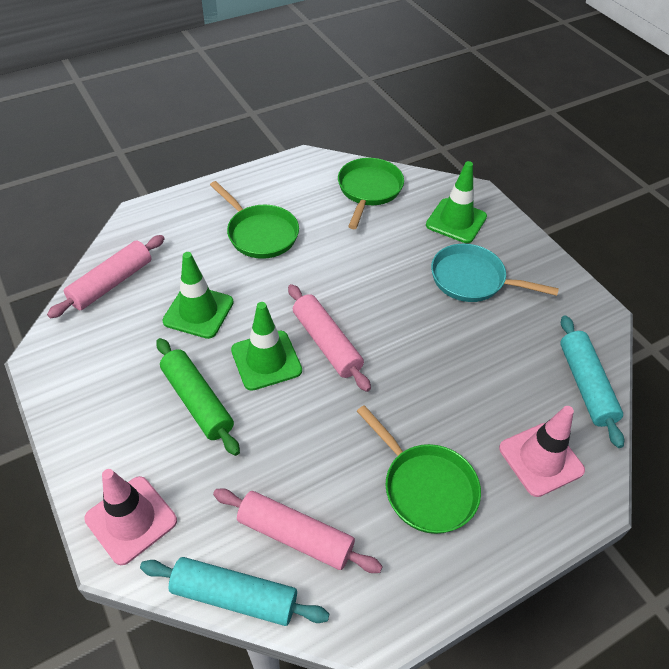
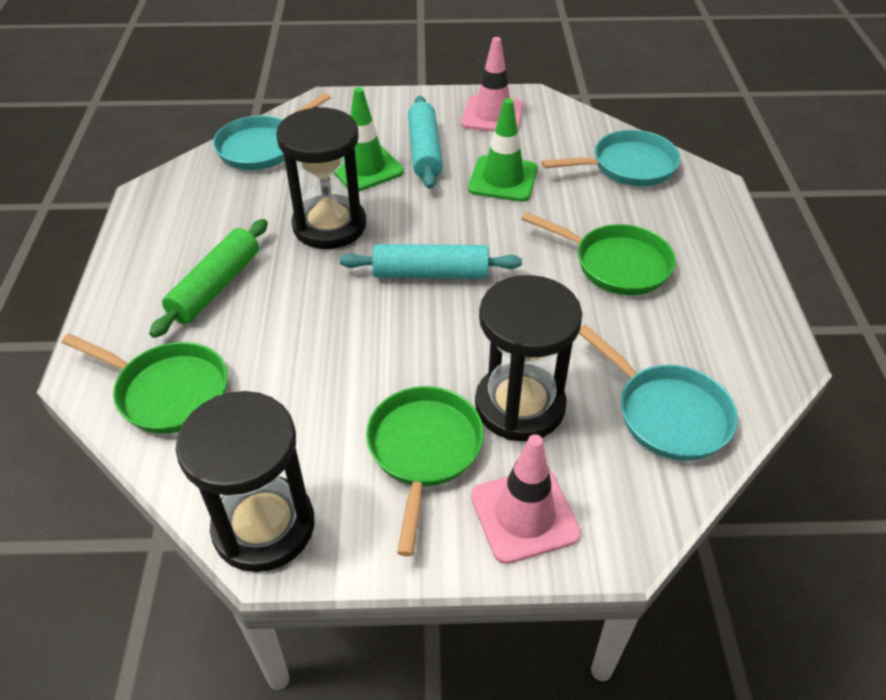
black hourglass: none = 0 -> [176,391,314,572] [276,107,366,249] [475,275,582,441] = 3
green traffic cone: [162,252,234,339] [231,302,302,391] [426,161,487,243] = 3 -> [334,87,404,191] [468,98,538,202] = 2
pink rolling pin: [47,235,165,319] [213,488,383,573] [288,284,371,392] = 3 -> none = 0
turquoise pan: [431,244,559,302] = 1 -> [213,93,331,170] [542,130,681,186] [579,325,738,461] = 3

